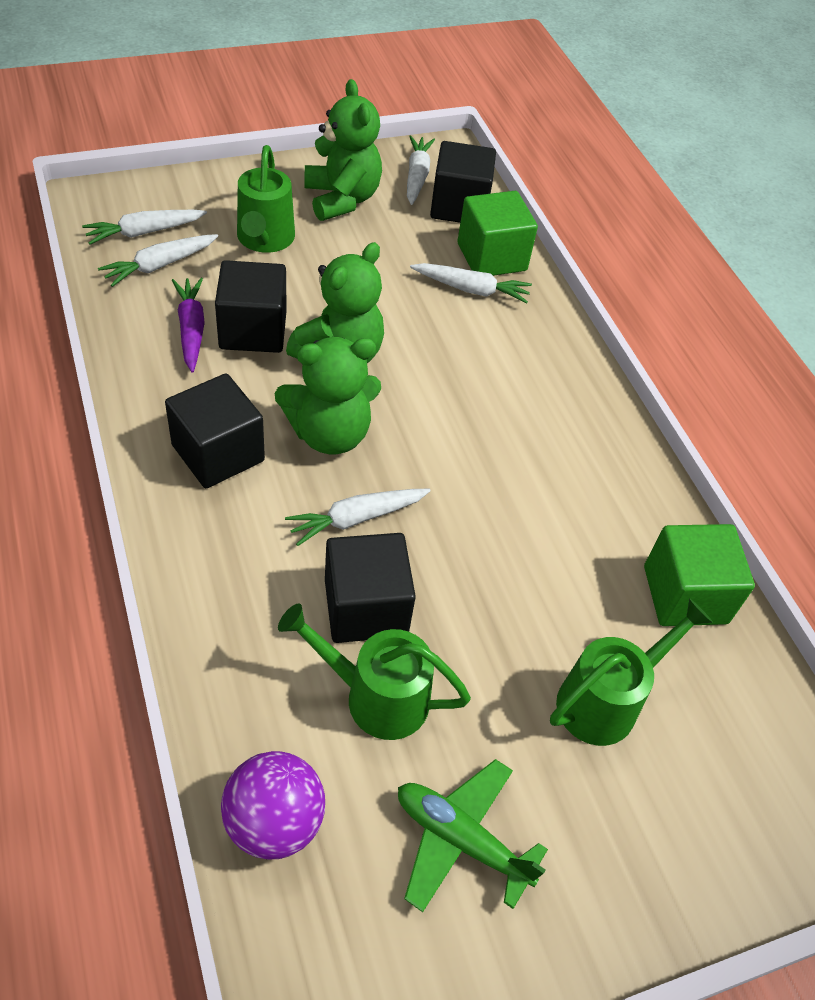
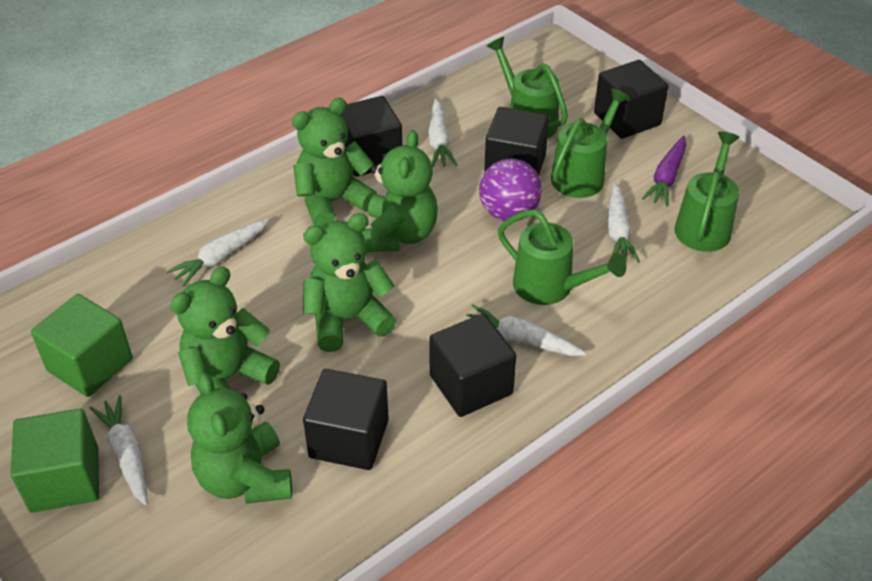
black cube: [165,373,265,488] [215,260,287,353] [325,533,416,643] [430,141,496,223] = 4 -> [303,369,389,470] [341,96,402,177] [429,314,516,417] [484,107,549,176] [594,60,669,139] = 5
green plane: [398,759,548,912] = 1 -> none = 0
green teddy bear: [275,337,381,454] [286,242,384,363] [304,79,382,221] = 3 -> [170,267,280,394] [187,372,292,504] [292,98,377,227] [303,213,396,352] [361,130,438,253] = 5
green watering can: [237,145,295,253] [278,603,471,740] [550,598,713,746] = 3 -> [487,37,568,138] [498,210,627,305] [551,88,630,198] [674,132,740,252] = 4

